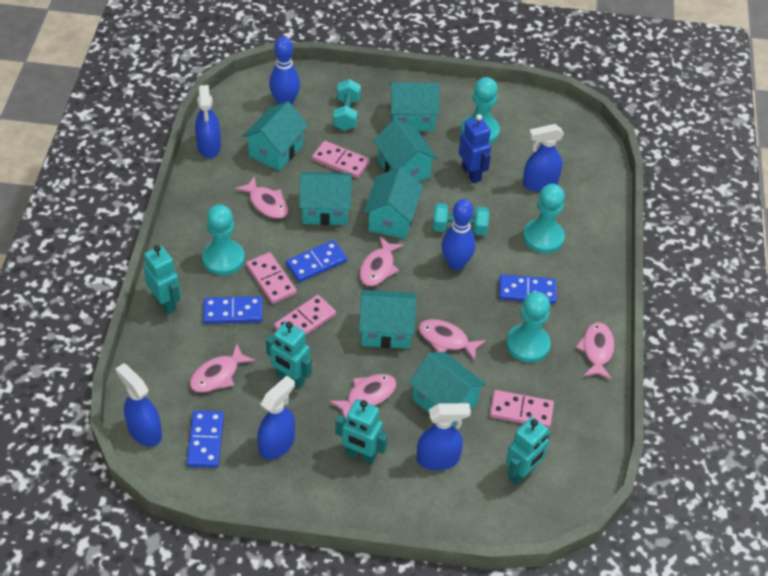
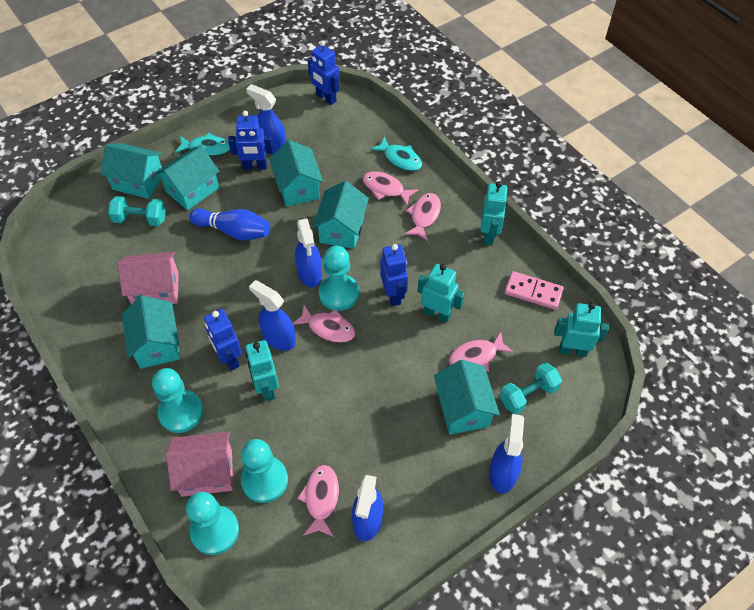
blue bowling pin: [269,36,300,105] [441,199,476,270] = 2 -> [189,208,270,240] = 1
blue domino: [186,410,224,468] [203,296,263,324] [286,240,347,282] [499,274,556,304] = 4 -> none = 0
blue robot: [459,114,491,183] = 1 -> [204,309,242,371] [228,111,273,170] [308,40,340,105] [380,244,408,306] = 4
pink domino: [246,252,297,304] [274,295,336,336] [312,141,370,178] [490,390,554,428] = 4 -> [505,271,564,310] = 1
pink fish: [190,344,255,393] [235,176,288,219] [329,374,397,419] [359,237,404,286] [418,319,486,361] [576,322,615,380] = 6 -> [293,305,356,343] [297,465,339,537] [362,171,419,206] [404,193,441,241] [449,332,514,371] = 5
pink house: none = 0 -> [118,252,179,304] [166,431,233,497] = 2
turquoise fish: none = 0 -> [175,133,230,156] [370,136,422,171] = 2
turquoise house: [243,101,308,171] [299,172,352,225] [359,290,416,349] [364,167,423,239] [373,118,438,182] [390,83,439,131] [409,352,486,426] = 7 -> [101,143,162,199] [122,296,180,369] [155,146,219,210] [269,140,323,207] [313,181,369,249] [434,360,500,434] = 6

